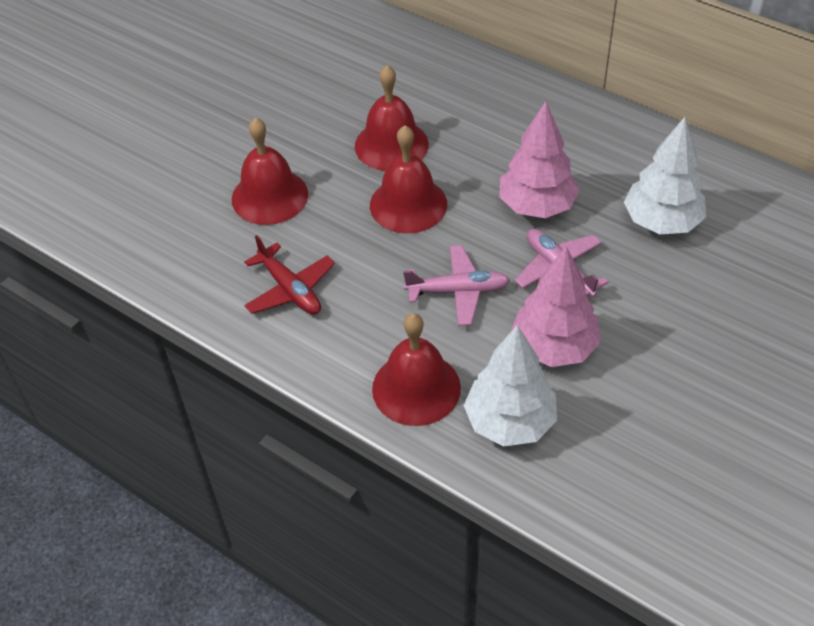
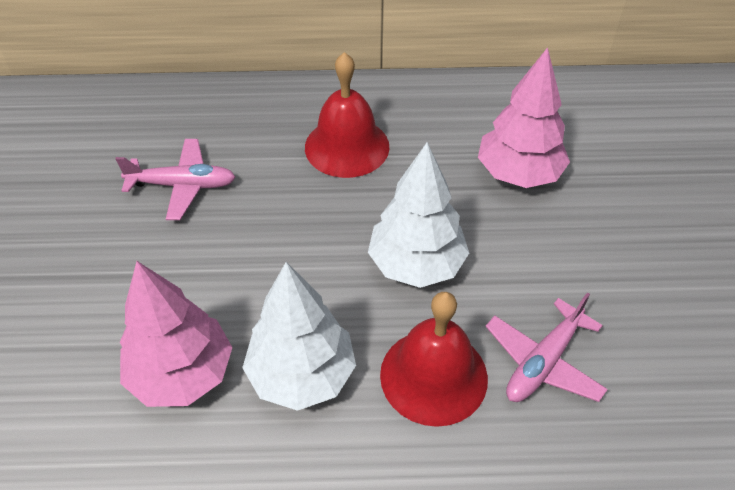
red bell: [232,117,308,225] [355,65,429,171] [370,125,447,233] [372,313,461,426] = 4 -> [305,52,389,178] [380,292,488,427] = 2
red plane: [244,235,335,315] = 1 -> none = 0

